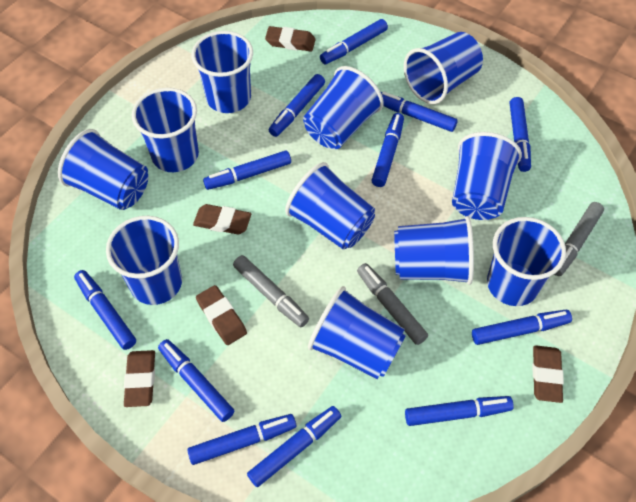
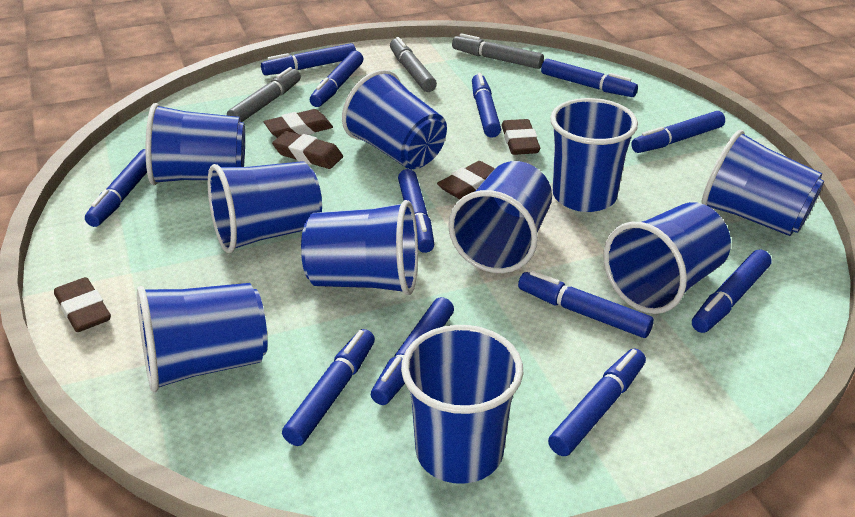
blue cup: [58,129,148,210] [106,216,182,305] [132,88,199,172] [192,31,253,113] [285,162,375,250] [303,66,384,149] [308,286,406,379] [394,216,474,285] [404,32,483,104] [452,132,522,220] [487,217,566,306] = 11 -> [137,283,267,392] [145,103,245,185] [208,161,322,253] [301,200,418,295] [342,70,447,169] [401,325,523,484] [448,161,552,273] [550,98,638,212] [604,202,731,314] [701,130,824,236] = 10

